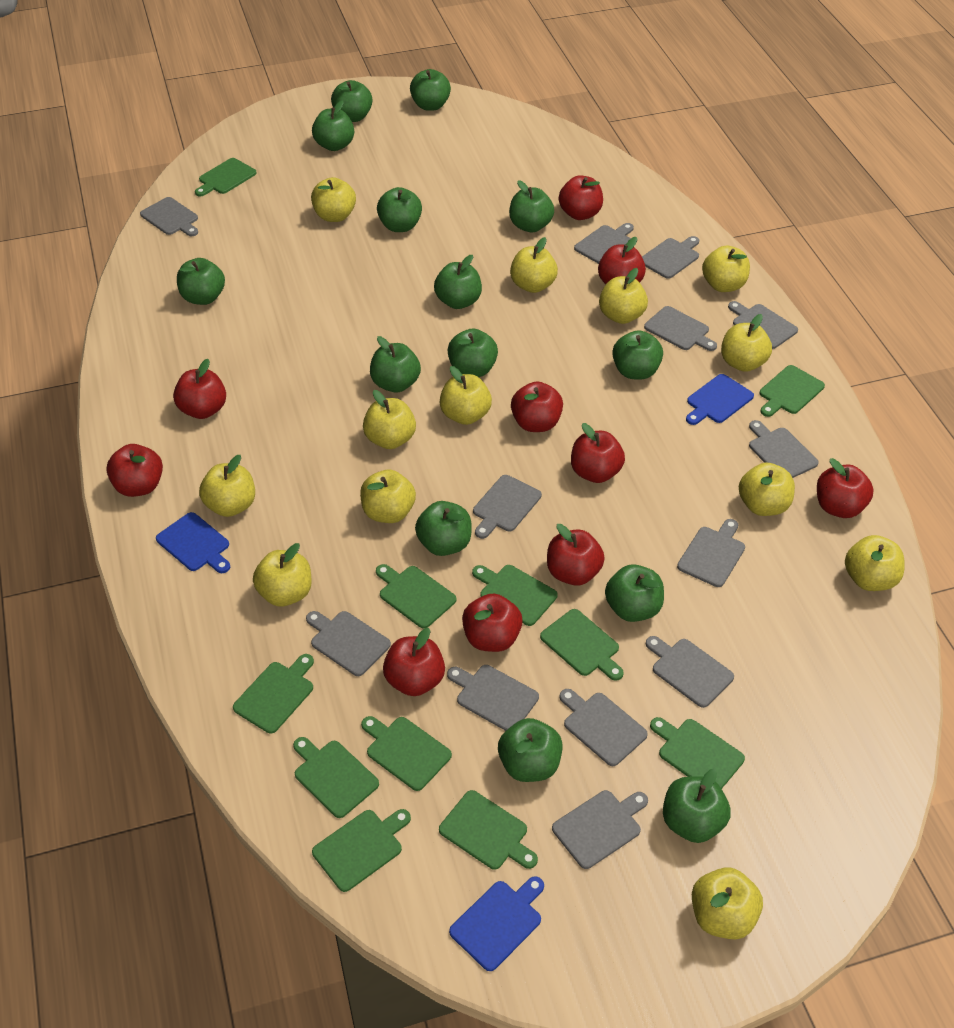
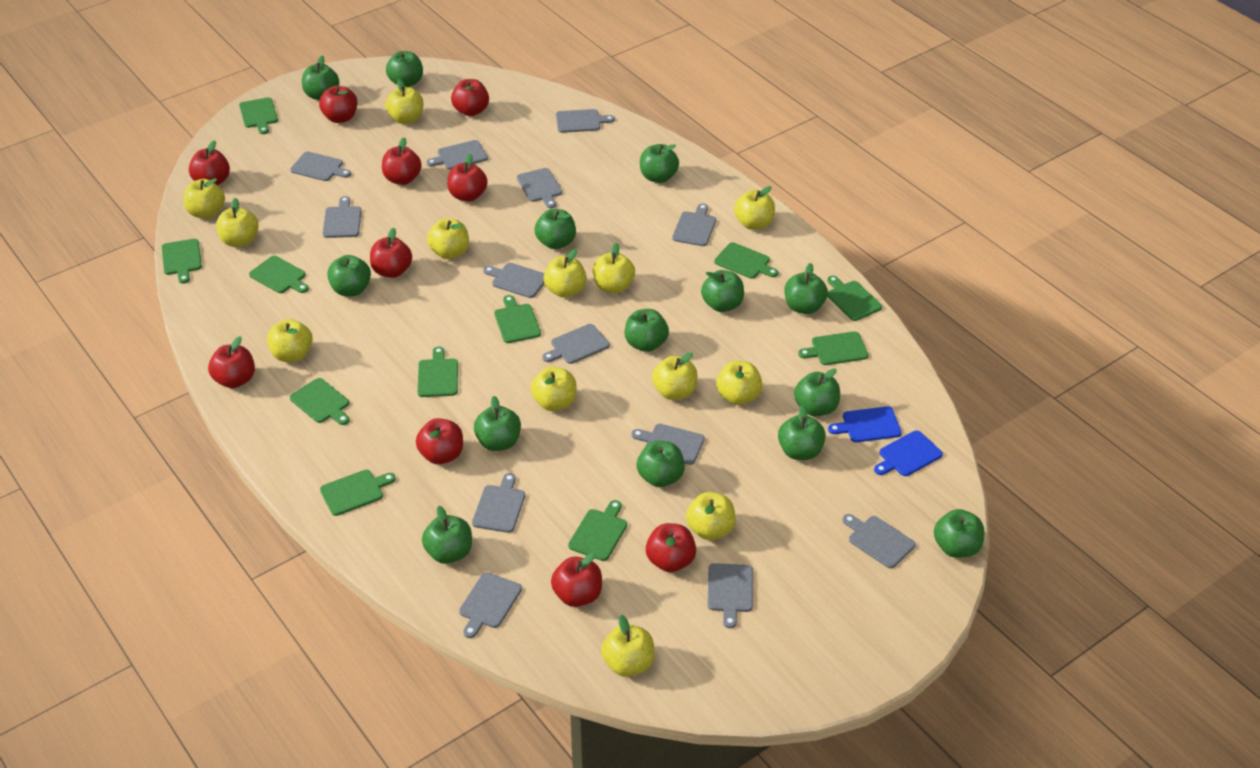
blue cutting board: [156,512,230,573] [449,876,544,971] [686,374,754,425] = 3 -> [828,406,902,442] [874,430,943,476] = 2

